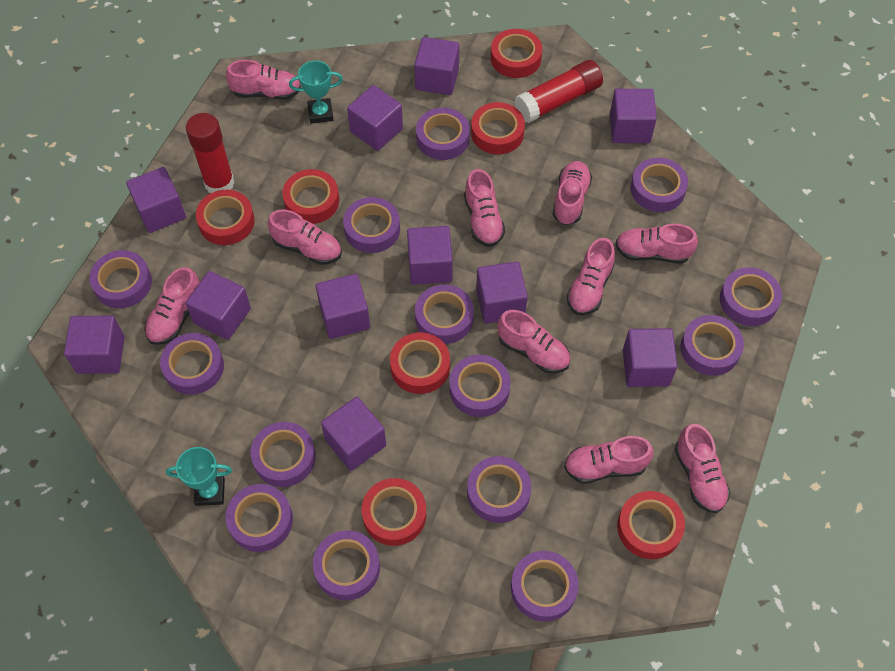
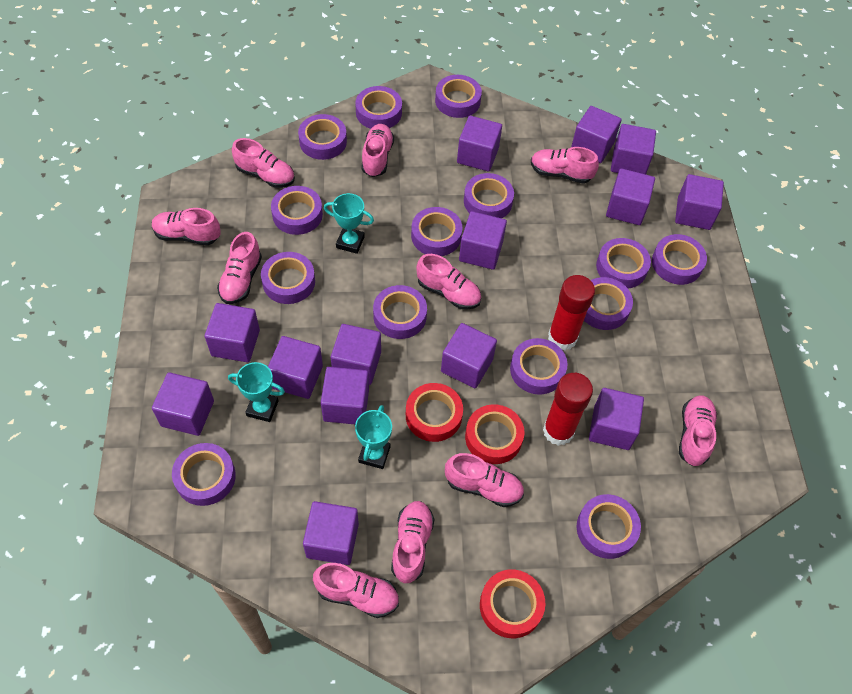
purple cube: [64,316,125,374] [126,167,186,233] [186,271,251,340] [316,274,370,339] [321,397,386,471] [347,85,403,151] [407,226,453,285] [414,37,459,95] [476,261,528,324] [610,89,657,143] [623,328,677,387] = 11 -> [152,372,214,436] [205,303,260,362] [268,336,323,399] [303,501,359,565] [321,367,369,424] [331,324,381,385] [441,323,497,388] [457,116,502,171] [459,211,507,270] [571,106,622,163] [589,388,644,450] [606,168,655,225] [611,124,656,174] [675,174,724,230] = 14
red tape: [196,190,255,245] [282,169,339,224] [362,478,426,546] [390,332,450,394] [471,102,525,154] [491,29,542,78] [617,491,685,559] = 7 -> [406,383,463,442] [465,404,524,464] [480,569,545,638] = 3
turquoise trophy: [166,447,232,506] [289,60,343,124] = 2 -> [228,362,285,422] [324,193,374,254] [355,405,392,469] = 3

